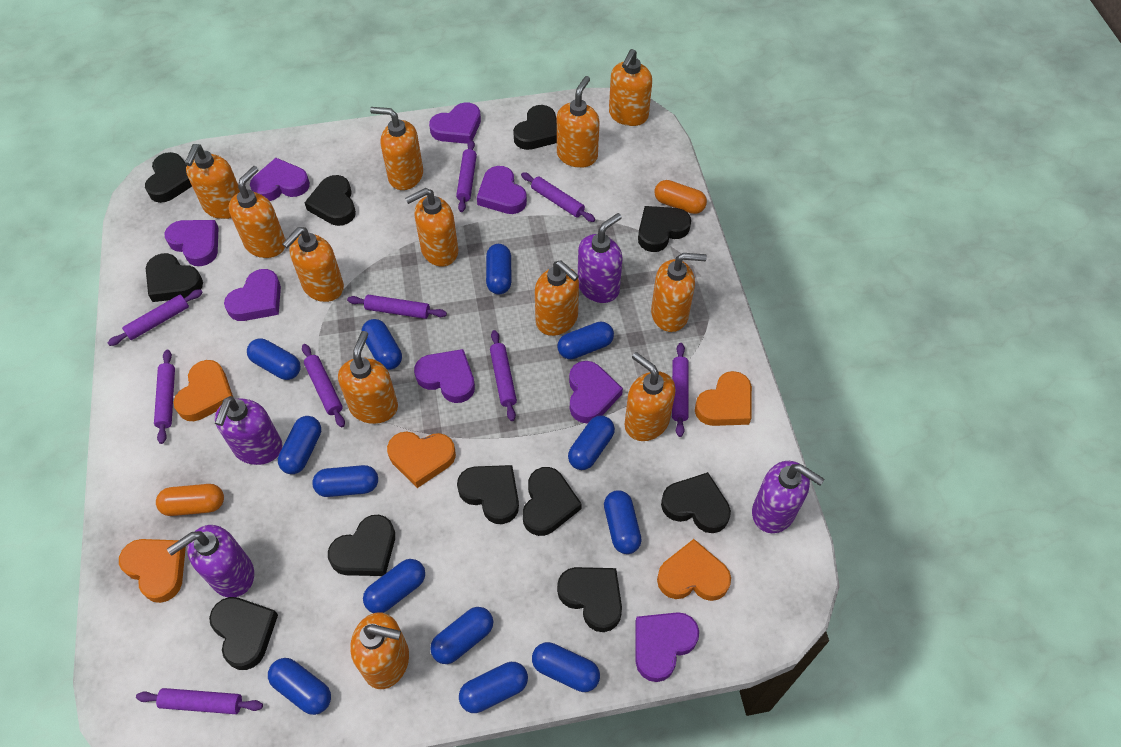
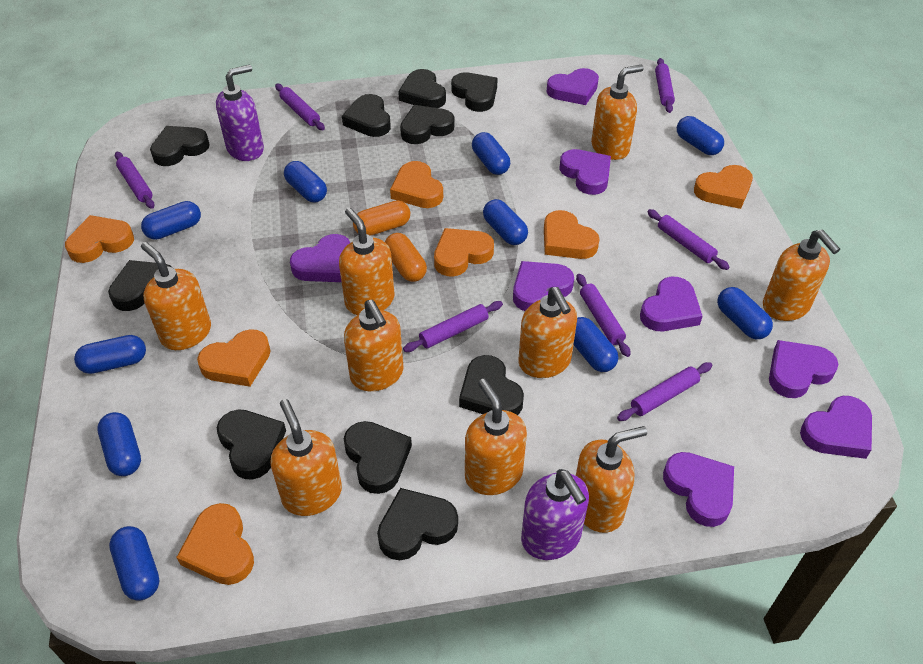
black heart: [145,152,192,203] [146,253,203,302] [209,597,278,670] [304,175,356,226] [328,515,395,576] [457,465,519,524] [513,105,557,150] [522,467,582,536] [557,567,622,632] [638,206,691,252] [661,472,731,533] = 11 -> [108,260,173,311] [150,126,210,166] [217,409,286,480] [342,94,391,137] [344,421,412,494] [377,488,458,560] [398,69,446,108] [400,105,454,144] [451,72,498,112] [459,355,524,415] = 10
blue capsule: [247,338,301,380] [268,658,331,715] [278,416,321,474] [312,465,378,497] [361,319,402,370] [363,559,425,613] [430,607,493,664] [459,662,528,713] [486,244,512,294] [532,642,600,692] [557,321,614,359] [568,416,615,470] [604,491,642,554] = 13 -> [74,335,146,374] [97,412,141,476] [109,526,159,601] [141,201,201,240] [284,161,327,202] [472,132,510,175] [483,199,528,245] [574,317,618,372] [677,116,724,155] [717,287,773,339] = 10
orange heart: [119,539,186,603] [173,360,233,421] [387,432,456,488] [657,539,731,601] [695,371,752,426] = 5 -> [65,215,134,263] [176,503,254,585] [197,329,271,387] [390,161,443,208] [434,228,494,276] [544,210,599,259] [694,165,753,209] = 7
orange soap dispenser: [185,144,240,219] [229,166,286,258] [282,227,344,302] [338,331,398,424] [350,612,409,689] [370,107,423,190] [405,188,458,267] [535,261,579,336] [557,76,599,168] [609,49,652,126] [624,352,675,441] [651,253,707,332] = 12 -> [141,242,211,350] [270,399,342,516] [339,208,395,315] [344,300,403,391] [465,379,527,495] [518,287,577,378] [576,426,647,533] [591,65,644,160] [763,230,840,321] = 9
purple rolling pin: [108,289,203,346] [136,688,263,714] [154,350,175,444] [302,344,345,428] [347,295,447,319] [456,140,477,212] [490,330,517,421] [521,172,595,222] [672,343,689,437] = 9 -> [115,152,155,209] [275,84,325,130] [403,301,503,352] [576,274,630,357] [617,362,712,421] [647,209,730,270] [655,58,675,113] = 7
purple soap dispenser: [167,525,254,597] [215,396,282,465] [578,213,623,303] [752,461,825,533] = 4 -> [216,64,264,161] [521,469,589,560] = 2

